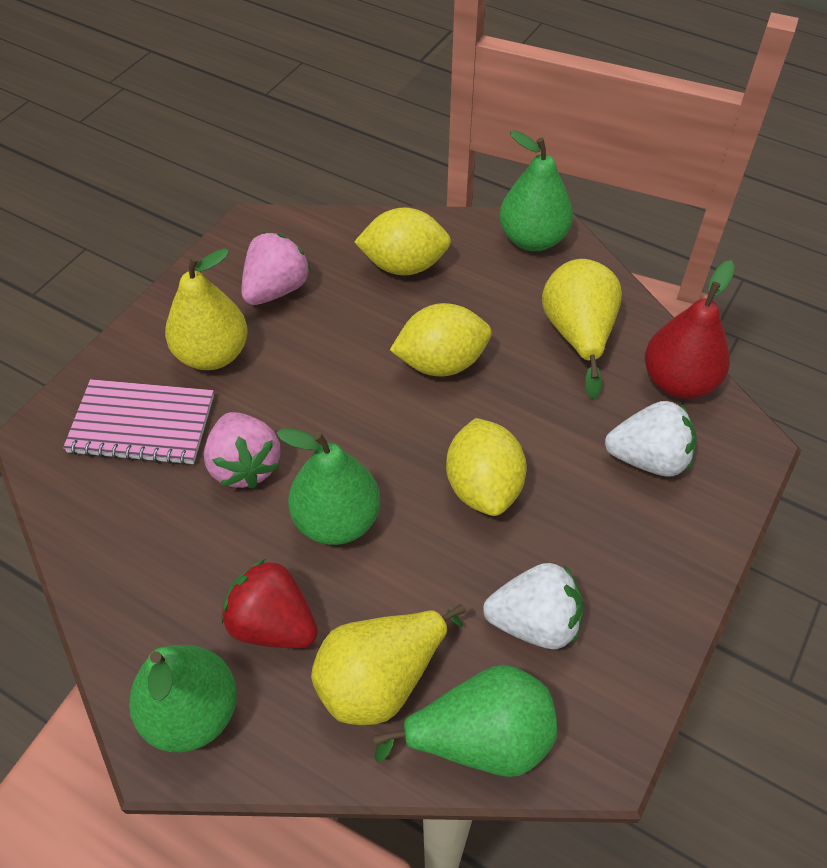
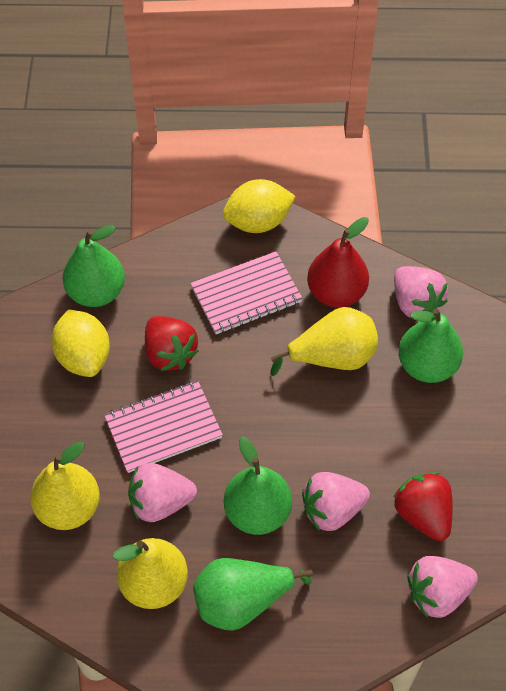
pink notebook: [63,379,214,465] = 1 -> [104,381,223,473] [191,252,303,334] = 2
pink strawberry: [204,412,281,489] [241,232,311,305] = 2 -> [128,463,197,522] [302,472,370,531] [394,266,448,319] [407,556,478,618] = 4
red strawberry: [222,559,318,648] = 1 -> [145,316,199,371] [394,472,453,541] = 2
white strawberry: [483,563,584,649] [605,401,697,477] = 2 -> none = 0
yellow lemon: [354,208,451,275] [390,303,492,376] [446,418,527,516] = 3 -> [52,310,110,377] [223,179,296,233] = 2

